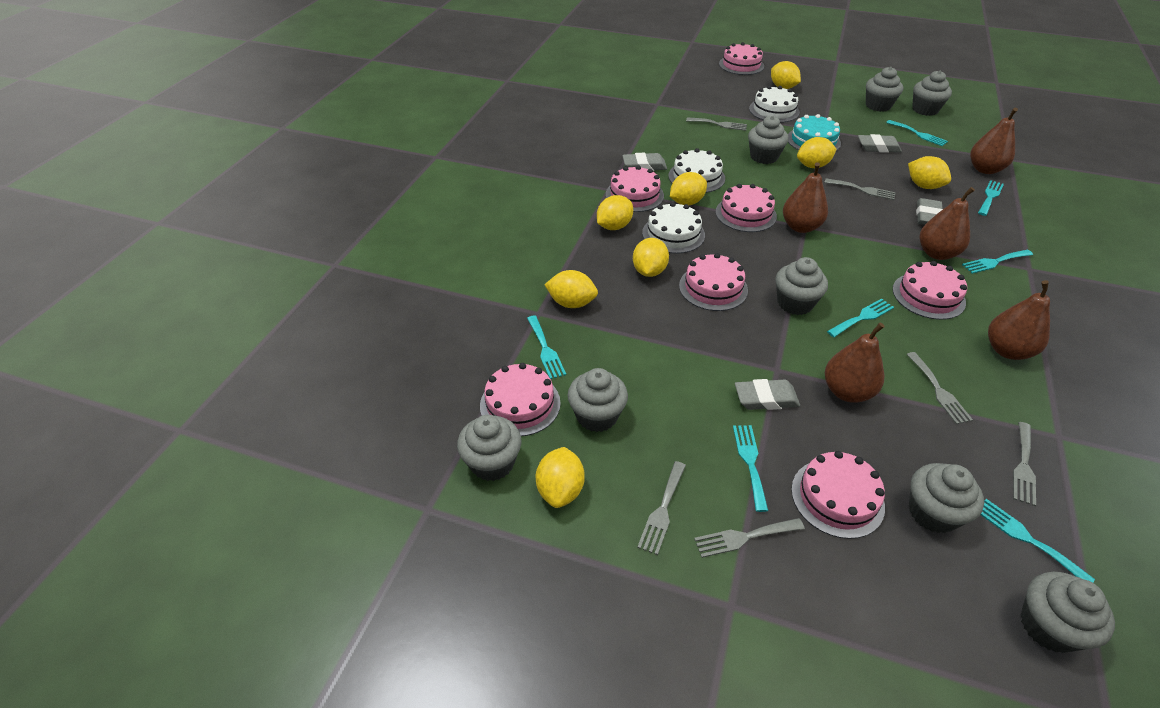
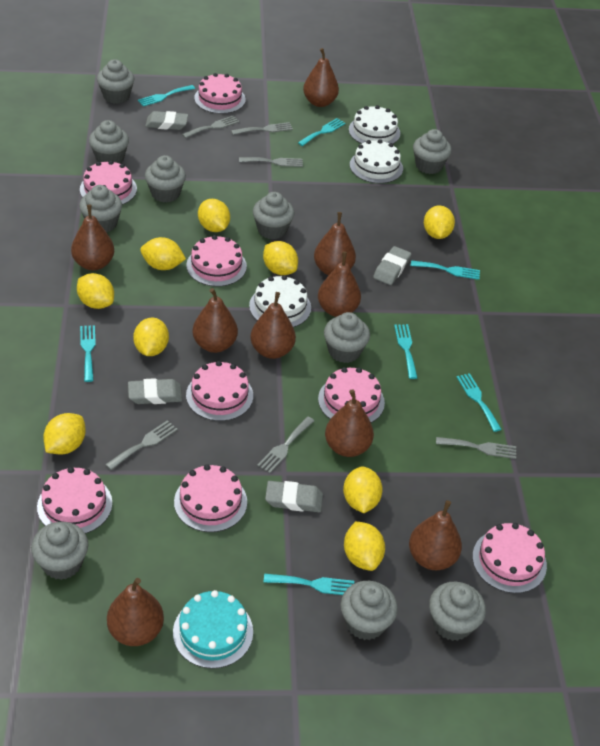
brown pear: [783,162,828,233] [825,323,885,403] [920,187,975,260] [970,108,1018,174] [988,280,1050,360] = 5 -> [71,205,114,270] [107,578,164,646] [192,288,238,353] [251,292,296,359] [303,48,339,107] [314,212,356,275] [318,252,361,317] [325,389,374,457] [409,500,462,570] = 9
grey cupcake: [457,415,521,481] [568,368,628,432] [748,116,789,164] [776,257,828,315] [866,67,903,112] [909,463,984,533] [912,71,952,116] [1020,572,1115,653] = 8 -> [31,522,89,580] [79,185,122,233] [89,120,129,163] [97,59,134,104] [145,155,186,203] [253,192,294,239] [324,312,370,363] [341,581,398,640] [413,129,452,174] [429,581,486,641] = 10
pink cake: [480,363,561,436] [606,165,664,212] [679,253,748,311] [716,184,777,232] [719,42,764,75] [791,451,885,539] [893,261,967,320] = 7 -> [37,467,112,534] [80,160,137,205] [174,464,247,532] [186,235,247,287] [186,361,253,421] [194,73,246,114] [318,367,385,423] [472,523,547,593] = 8
yellow lemon: [535,447,585,508] [544,270,598,308] [597,195,633,230] [633,238,669,277] [670,172,707,205] [771,61,801,89] [797,137,837,168] [908,156,951,189] = 8 -> [43,413,86,455] [77,273,114,309] [133,318,169,356] [140,237,186,270] [198,199,230,232] [263,241,298,275] [343,466,383,513] [344,521,385,571] [424,205,455,239] = 9

